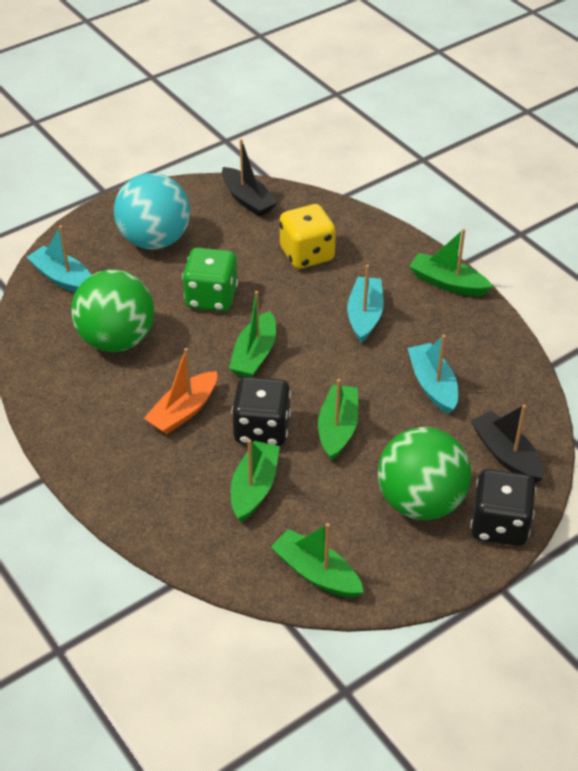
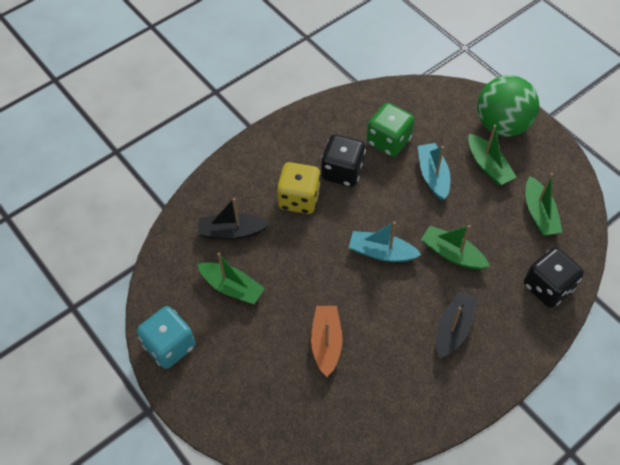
green ball: [71,270,154,352] [378,427,471,520] = 2 -> [477,75,539,137] = 1
green boat: [229,291,276,377] [231,439,280,522] [271,523,364,598] [318,379,358,461] [409,229,493,296] = 5 -> [197,253,265,304] [421,225,490,270] [468,125,516,186] [525,173,563,236] = 4
turquoise ball: [114,173,190,250] = 1 -> none = 0
turquoise boat: [27,225,91,293] [347,265,384,343] [407,335,458,415] = 3 -> [349,221,422,262] [418,143,450,201] = 2
turquoise dice: none = 0 -> [137,306,195,369] = 1

